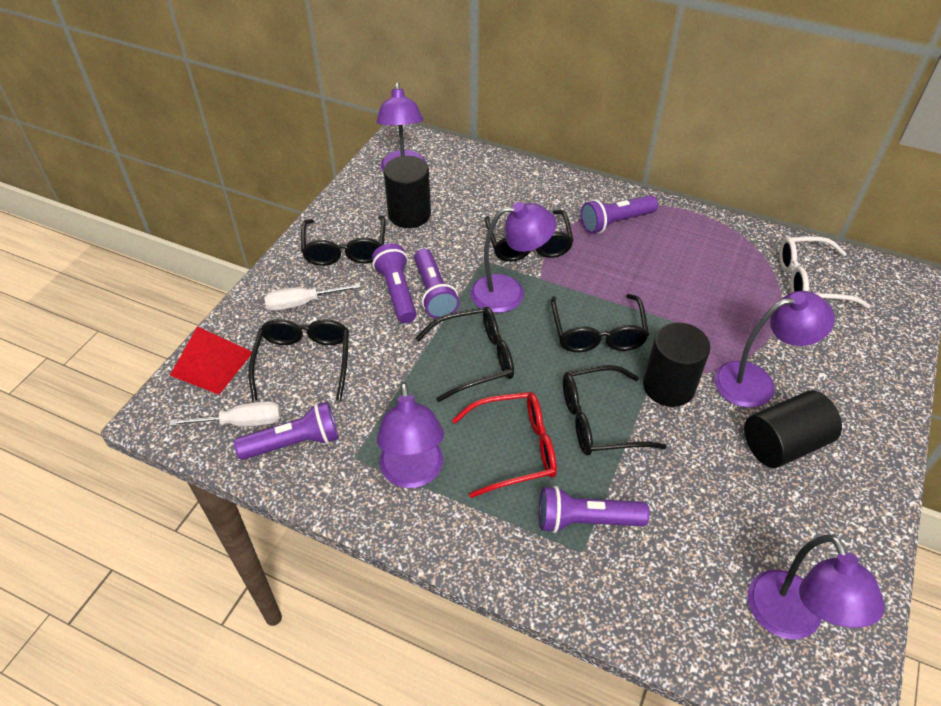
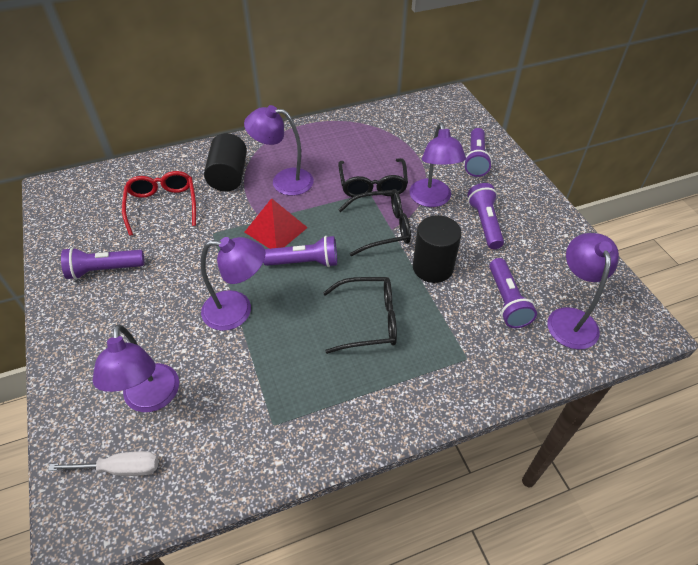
black cylinder: [384,156,431,228] [643,323,710,407] [744,390,842,468] = 3 -> [204,133,247,192] [413,215,462,283] = 2
black glasses: [248,319,349,401] [301,216,386,266] [416,307,514,402] [485,210,574,261] [551,294,649,352] [563,365,667,455] = 6 -> [323,277,397,354] [338,158,408,197] [338,189,411,256] = 3
white glasses: [779,237,870,308] = 1 -> none = 0
white screwdriver: [169,401,281,427] [264,283,361,311] = 2 -> [48,451,158,476] = 1

